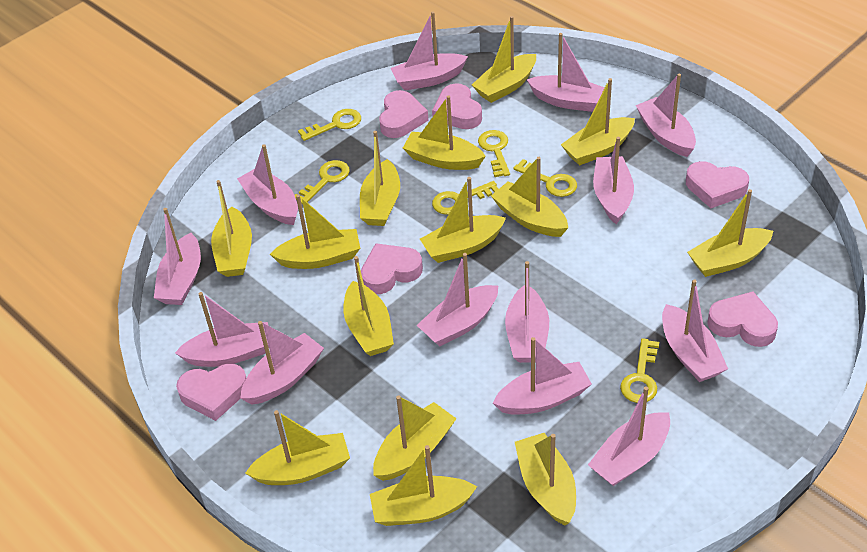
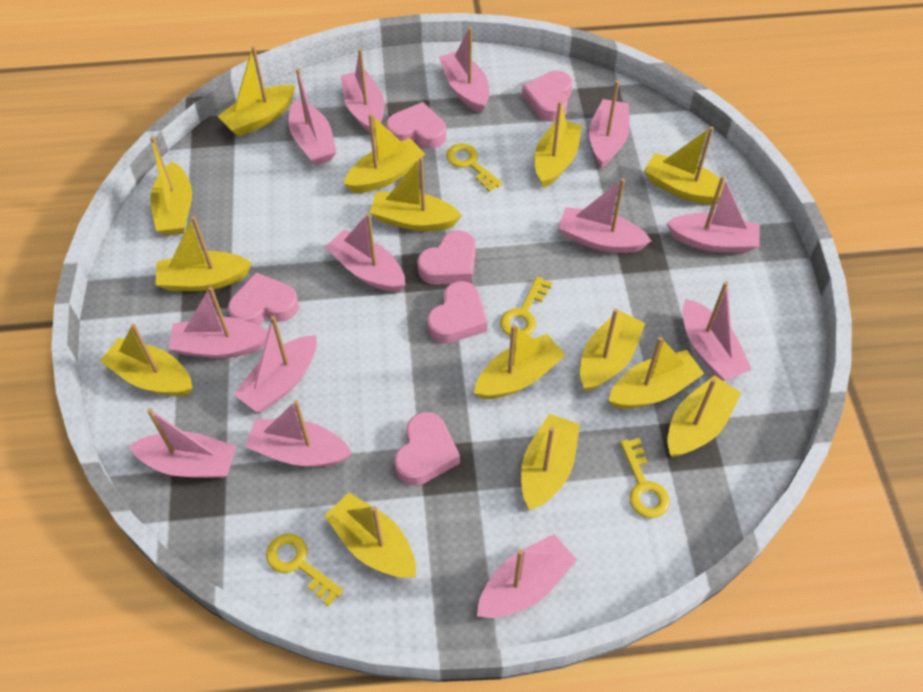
yellow key: [295,160,350,204] [298,109,361,141] [432,181,498,215] [478,130,510,177] [513,159,577,197] [620,338,659,403] = 6 -> [266,534,343,606] [446,143,502,192] [500,276,552,337] [620,438,670,518] = 4

